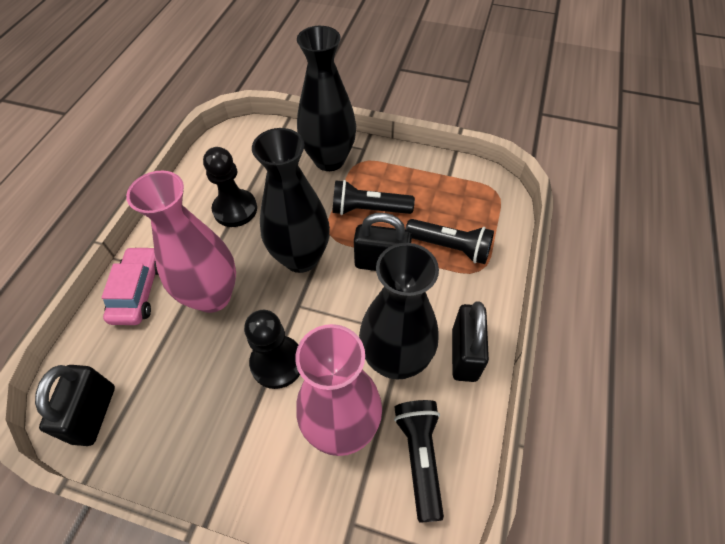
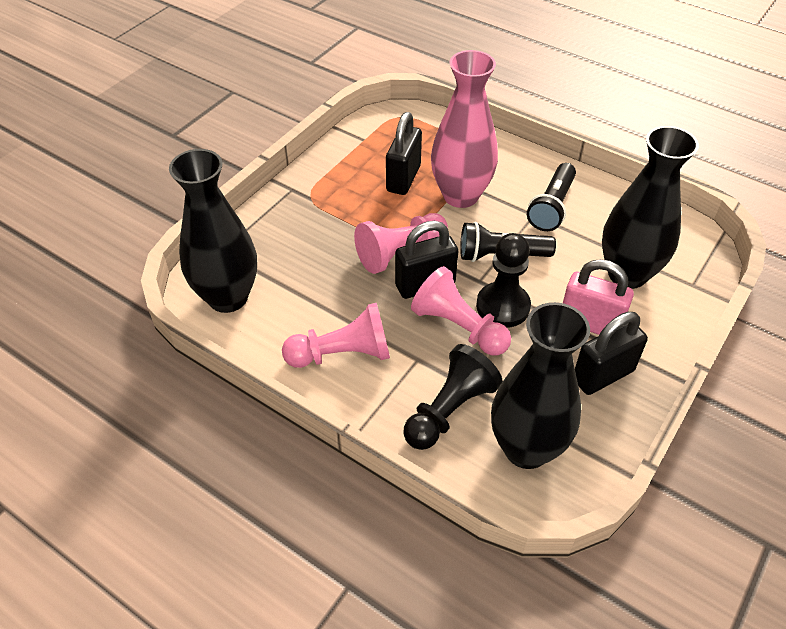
black flashlight: [332,180,415,215] [394,400,444,523] [405,219,494,264] = 3 -> [460,222,556,262] [527,163,576,231] = 2
pink car: [101,246,159,325] = 1 -> none = 0
pink padlock: none = 0 -> [563,259,634,335] = 1
pink pawn: none = 0 -> [282,303,390,368] [354,213,448,274] [411,266,511,355] = 3
pink vase: [126,171,236,313] [295,324,382,456] = 2 -> [431,50,498,208] = 1

